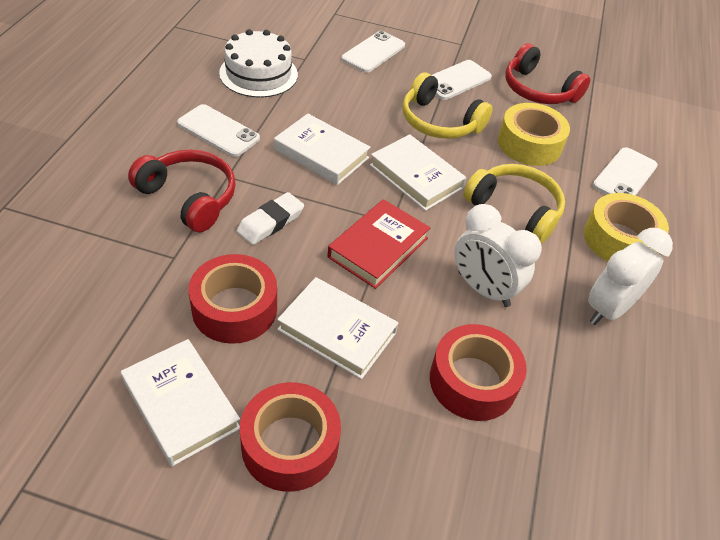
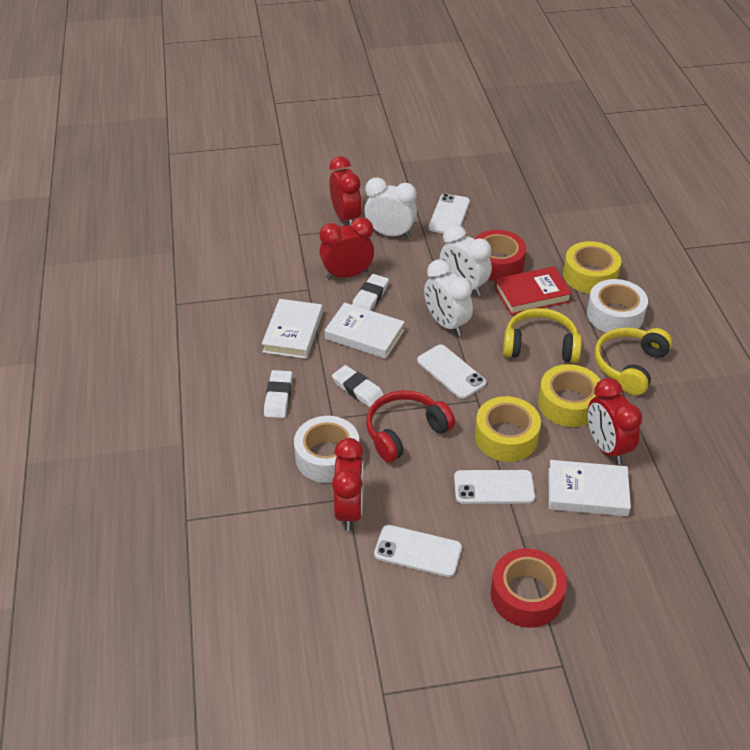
red clock: none = 0 -> [320,217,374,280] [329,156,362,225] [332,438,364,531] [588,378,642,465] = 4
red headphones: [128,150,236,232] [505,43,590,104] = 2 -> [366,390,455,462] = 1
red tape: [189,254,277,344] [240,382,341,492] [430,324,527,421] = 3 -> [474,230,526,281] [490,548,567,628] = 2
white book: [121,339,240,467] [274,114,371,185] [277,277,398,379] [370,134,466,211] = 4 -> [262,299,323,359] [325,303,405,359] [548,460,631,516] = 3
white cake: [219,29,298,98] = 1 -> none = 0
white clock: [454,204,542,307] [588,228,673,325] = 2 -> [364,177,417,238] [424,259,473,336] [440,225,492,296] = 3
white eraser: [237,192,304,245] = 1 -> [264,370,292,418] [332,365,384,408] [352,274,389,311] = 3
white tape: none = 0 -> [294,416,359,483] [587,279,648,333] = 2
yellow tape: [498,103,570,166] [584,193,669,261] = 2 -> [475,396,541,462] [538,364,600,427] [563,241,621,294] = 3

